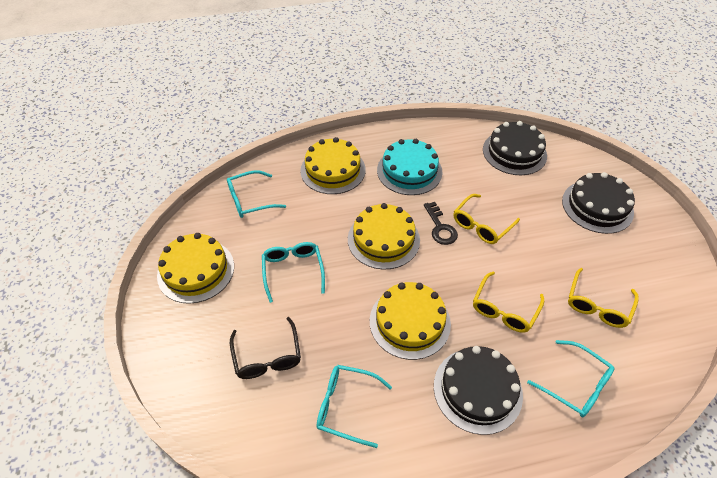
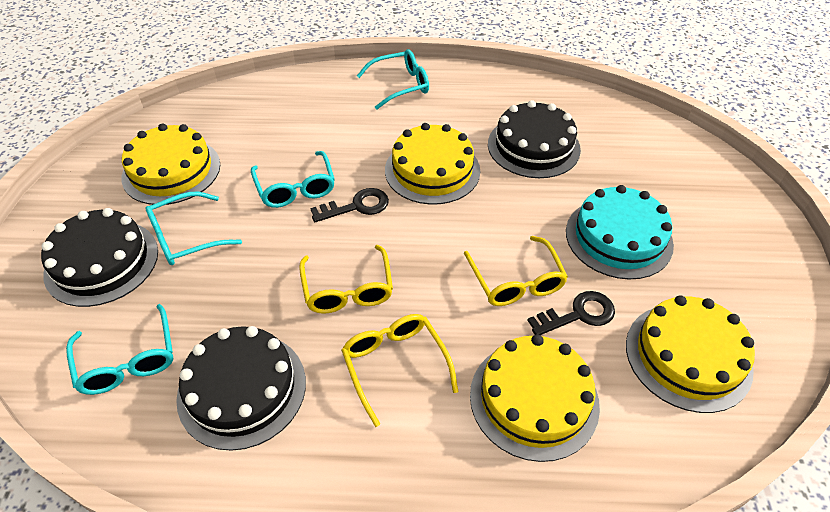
black glasses: [230,317,301,379] = 1 -> none = 0
black key: [424,202,458,245] = 1 -> [310,188,389,222] [527,291,615,335] = 2

